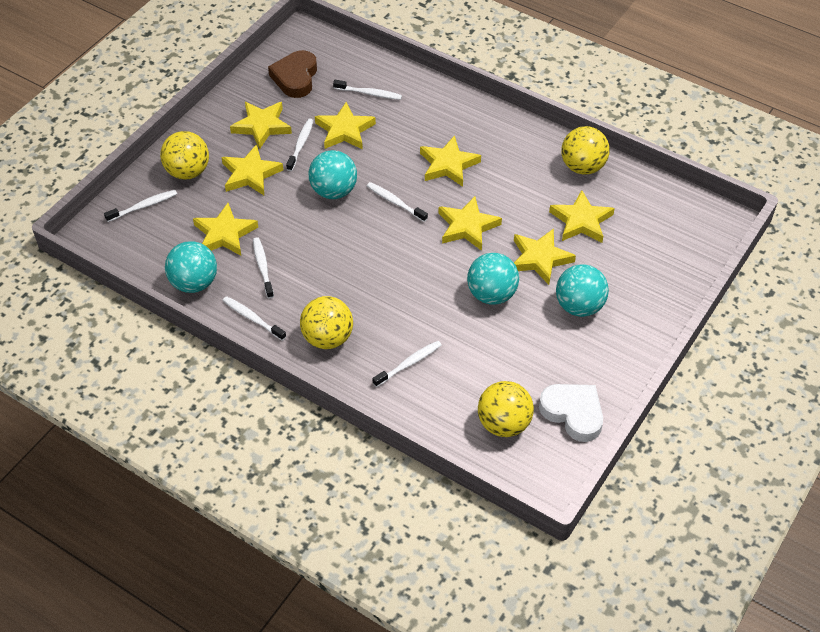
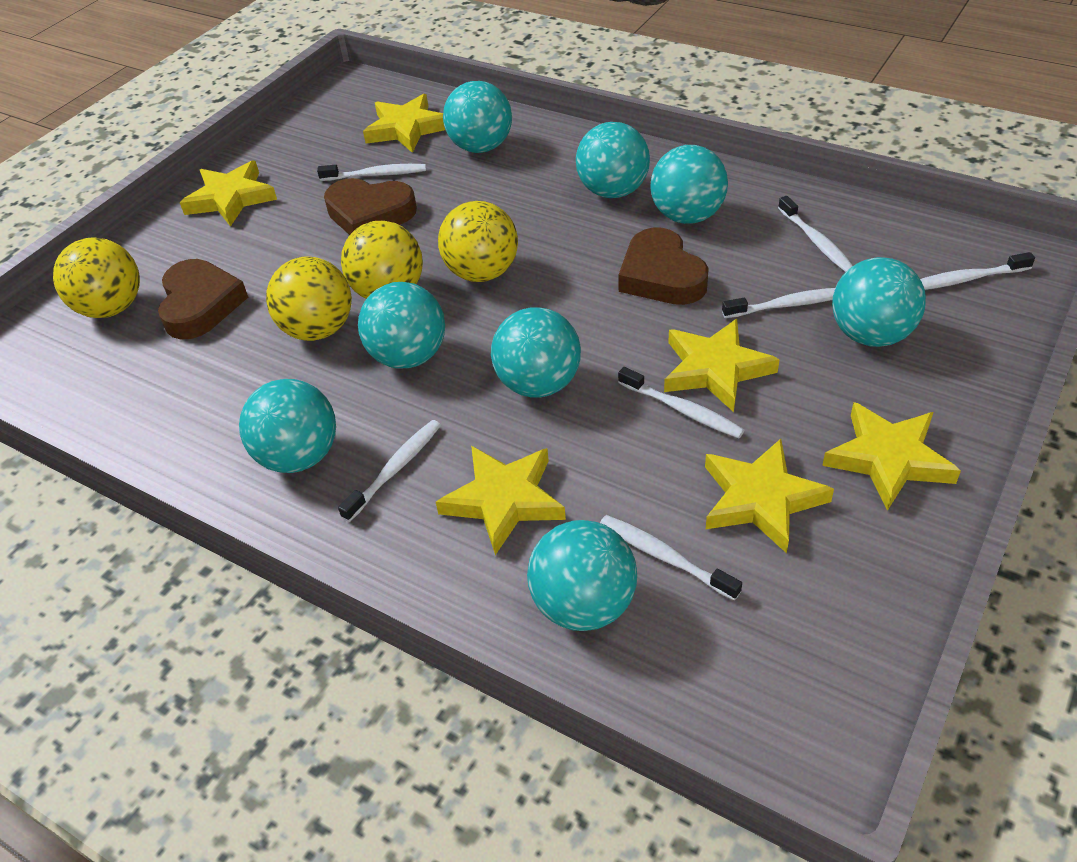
brown heart: [268,50,317,98] = 1 -> [158,259,248,339] [324,178,417,235] [618,227,709,305] = 3
turquoise ball: [165,241,217,293] [309,150,357,199] [467,253,519,305] [556,264,609,317] = 4 -> [239,379,336,473] [358,282,445,369] [443,81,512,153] [491,307,581,397] [527,520,637,631] [576,122,650,198] [650,145,728,224] [832,257,926,347] = 8
white heart: [539,384,603,442] = 1 -> none = 0
yellow star: [193,203,258,256] [221,144,283,195] [230,102,292,149] [315,102,376,150] [420,135,481,187] [438,196,502,251] [514,228,576,285] [549,190,615,243] = 8 -> [180,161,277,227] [363,94,445,153] [436,446,566,555] [664,319,780,412] [705,439,834,553] [822,402,961,511] = 6

